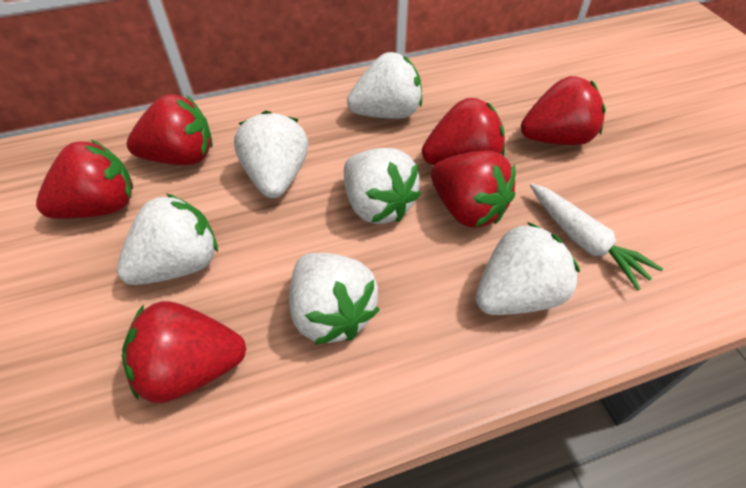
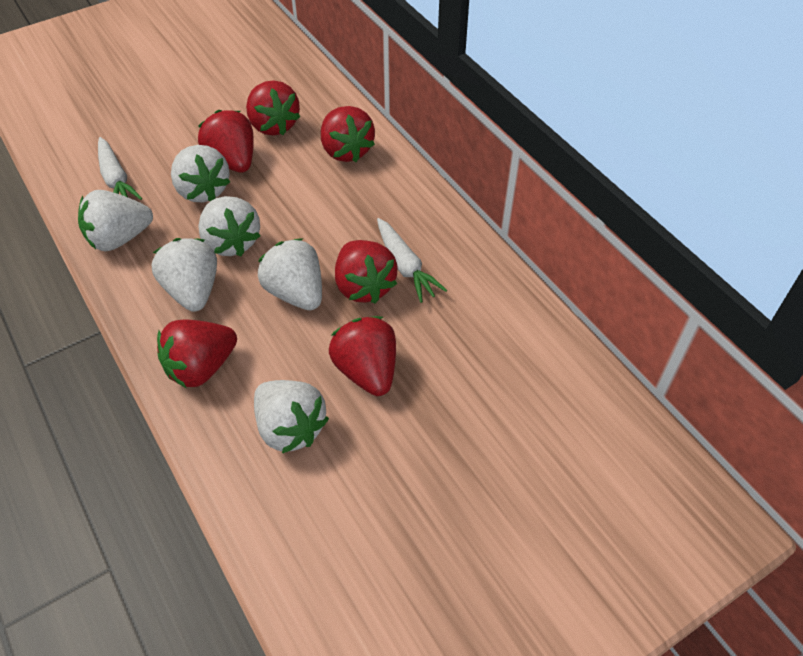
white carrot: [530,184,663,290] = 1 -> [98,137,142,200] [377,218,447,303] = 2

